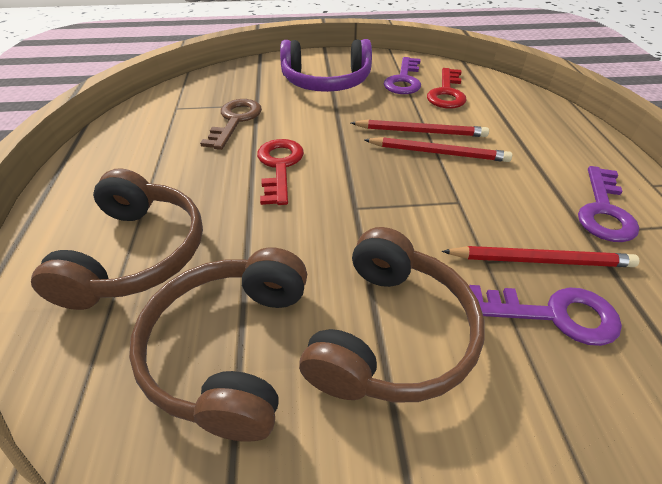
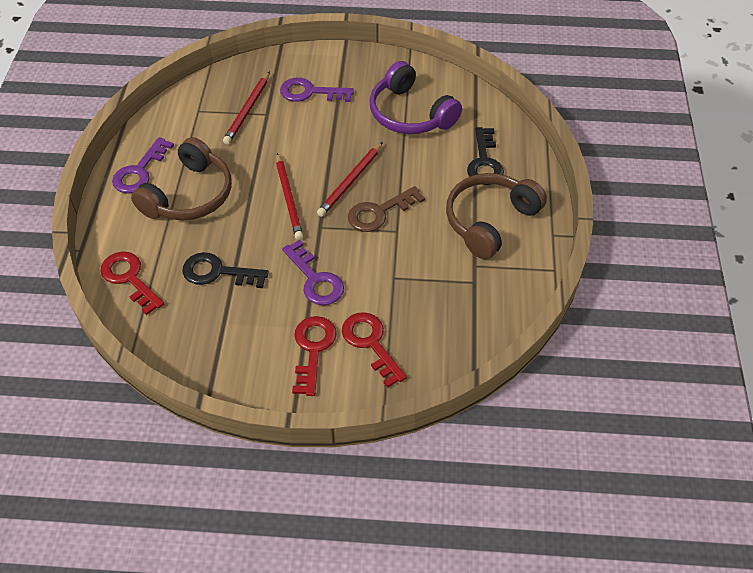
black key: none = 0 -> [182,252,269,288] [467,127,504,185] = 2
brown headphones: [31,168,203,310] [129,248,307,442] [299,227,485,403] = 3 -> [131,137,232,220] [446,173,547,259] = 2
red key: [257,139,304,205] [427,68,467,108] = 2 -> [101,252,164,315] [292,316,337,396] [342,312,407,388] = 3

